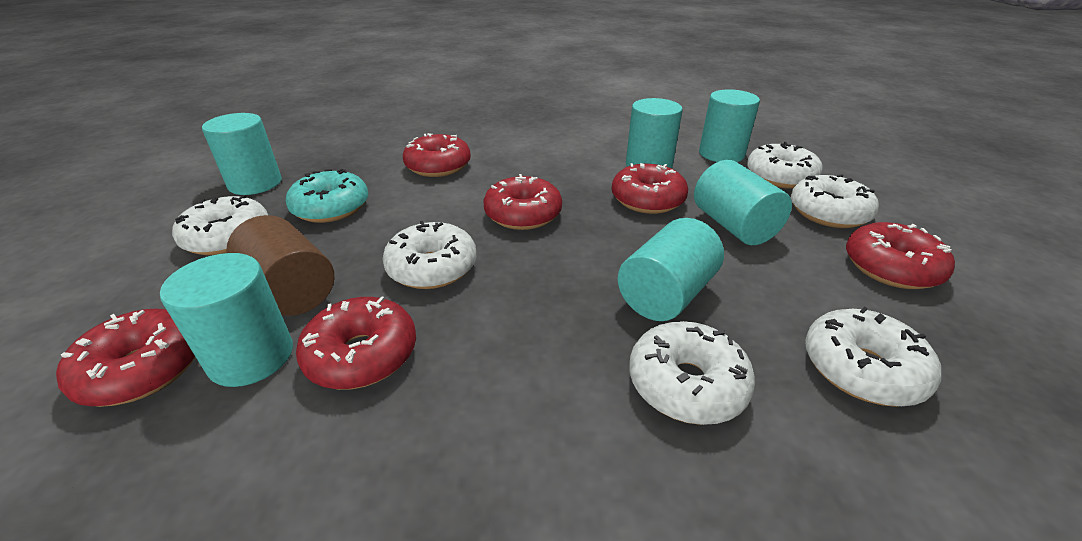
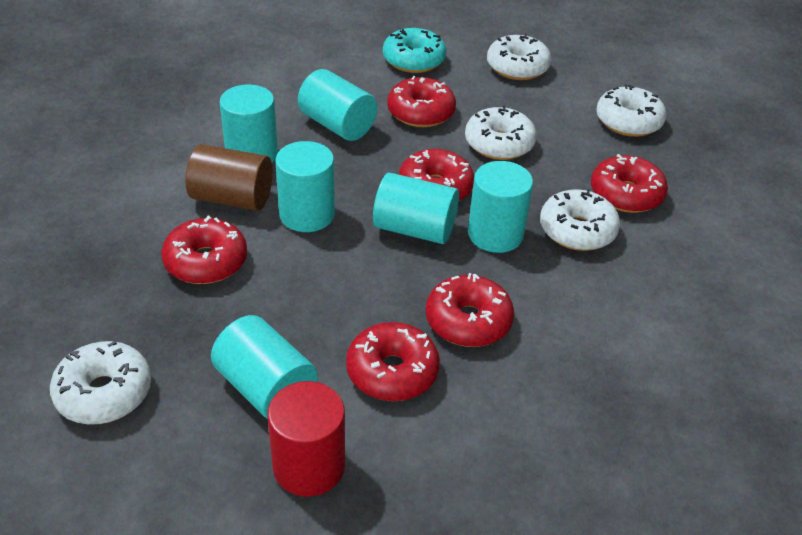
red cylinder: none = 0 -> [267,381,345,497] = 1
white donut: [172,195,268,255] [383,221,477,289] [629,321,755,425] [747,142,823,189] [791,174,879,228] [805,307,941,407] = 6 -> [50,341,151,425] [465,106,537,160] [487,34,551,80] [540,189,620,251] [596,85,666,137] = 5

